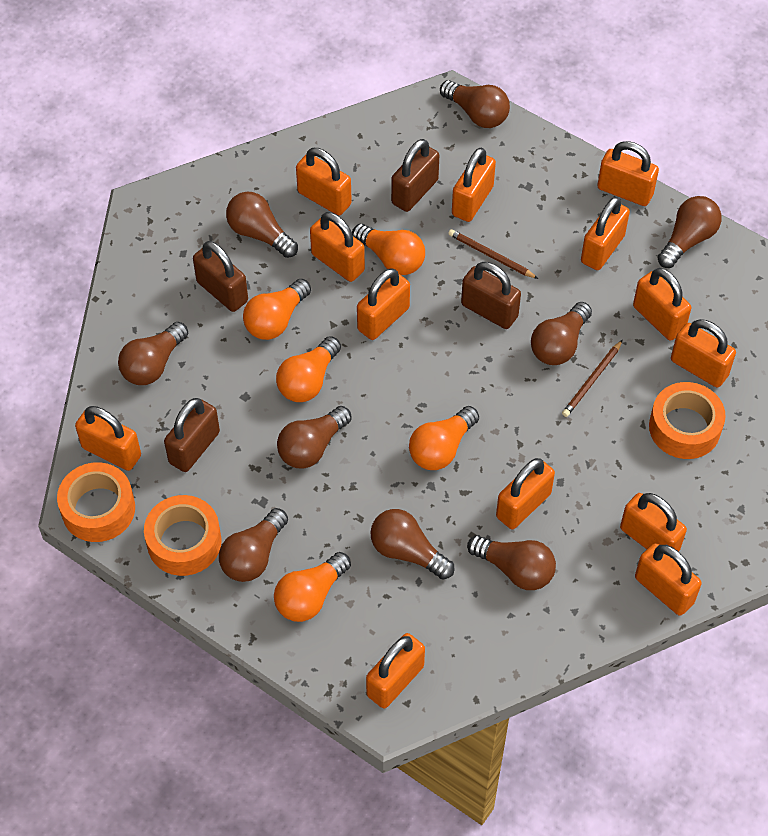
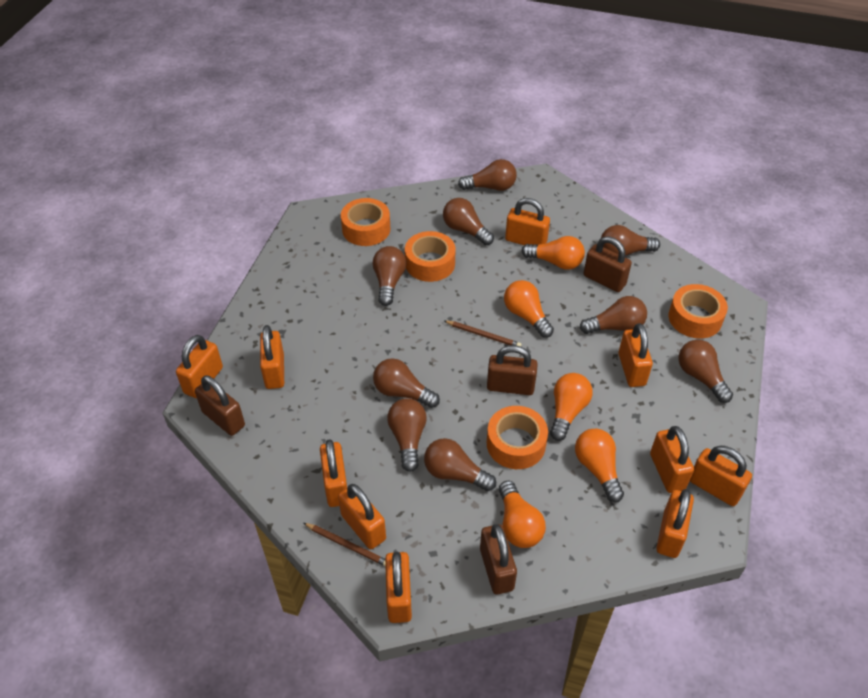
orange padlock: [75,406,141,471] [296,148,352,216] [310,212,365,282] [357,268,410,340] [366,633,425,709] [452,148,496,222] [496,458,555,529] [581,197,630,270] [597,141,659,206] [620,493,687,551] [633,268,691,341] [635,543,702,616] [671,319,736,388] = 13 -> [176,335,223,398] [260,325,284,389] [320,440,347,507] [338,484,386,549] [385,552,412,623] [505,198,550,245] [618,323,653,387] [650,426,694,493] [656,489,694,558] [690,446,752,506] = 10
orange tape: [57,462,135,542] [144,495,221,576] [649,382,726,459] = 3 -> [341,198,390,246] [405,231,455,282] [487,406,548,469] [669,284,728,339] = 4

